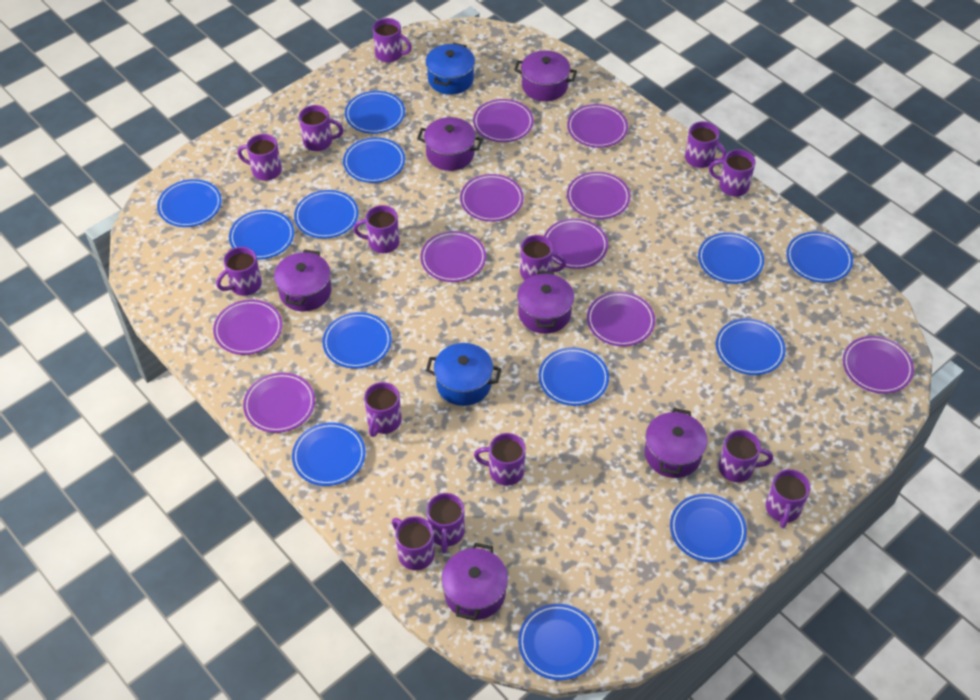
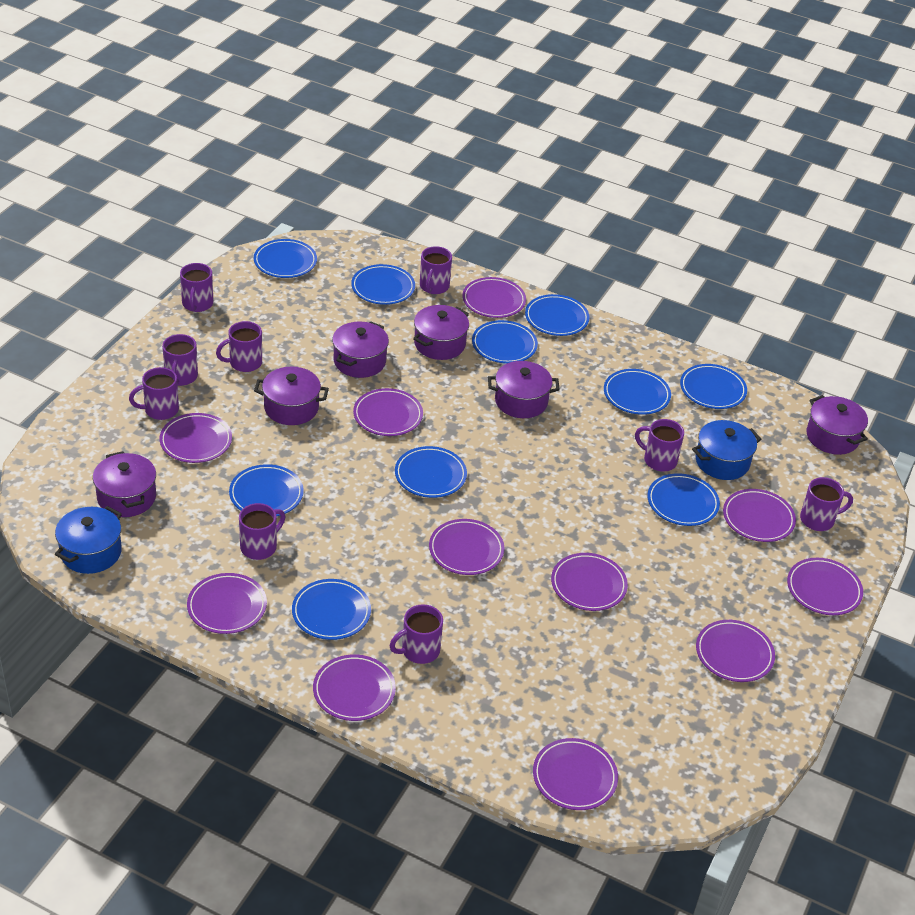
blue plate: [157,179,222,227] [229,210,294,260] [292,422,366,486] [294,190,359,239] [322,312,392,369] [343,137,405,183] [345,91,405,134] [518,604,599,680] [539,347,609,406] [670,494,747,562] [698,232,764,284] [716,319,786,375] [786,232,853,283] = 13 -> [229,464,304,516] [254,239,317,278] [292,579,371,640] [351,264,415,305] [395,446,467,498] [472,320,538,364] [525,294,589,336] [604,369,671,415] [647,473,720,526] [680,364,747,409] = 10
purple mug: [216,247,262,296] [237,134,282,181] [299,105,344,151] [353,205,400,253] [364,382,402,437] [373,18,412,62] [392,516,435,570] [427,493,465,553] [474,433,526,486] [520,235,566,280] [685,121,727,168] [709,149,756,196] [718,430,773,482] [766,469,810,528] = 14 -> [129,367,179,420] [162,334,198,386] [180,263,213,312] [216,321,262,372] [239,503,285,560] [390,604,443,664] [420,246,452,294] [635,419,684,472] [800,477,853,531] = 9
purple plate: [213,299,282,355] [243,373,315,433] [420,231,486,282] [460,174,523,222] [473,99,534,142] [544,218,608,269] [567,104,628,148] [567,172,630,219] [587,292,655,346] [843,336,914,394] = 10 -> [160,413,232,463] [187,573,267,634] [313,654,396,721] [353,388,423,436] [429,519,504,575] [462,277,526,318] [533,738,618,810] [551,553,628,611] [696,620,775,682] [723,489,796,542] [787,558,863,615] = 11

